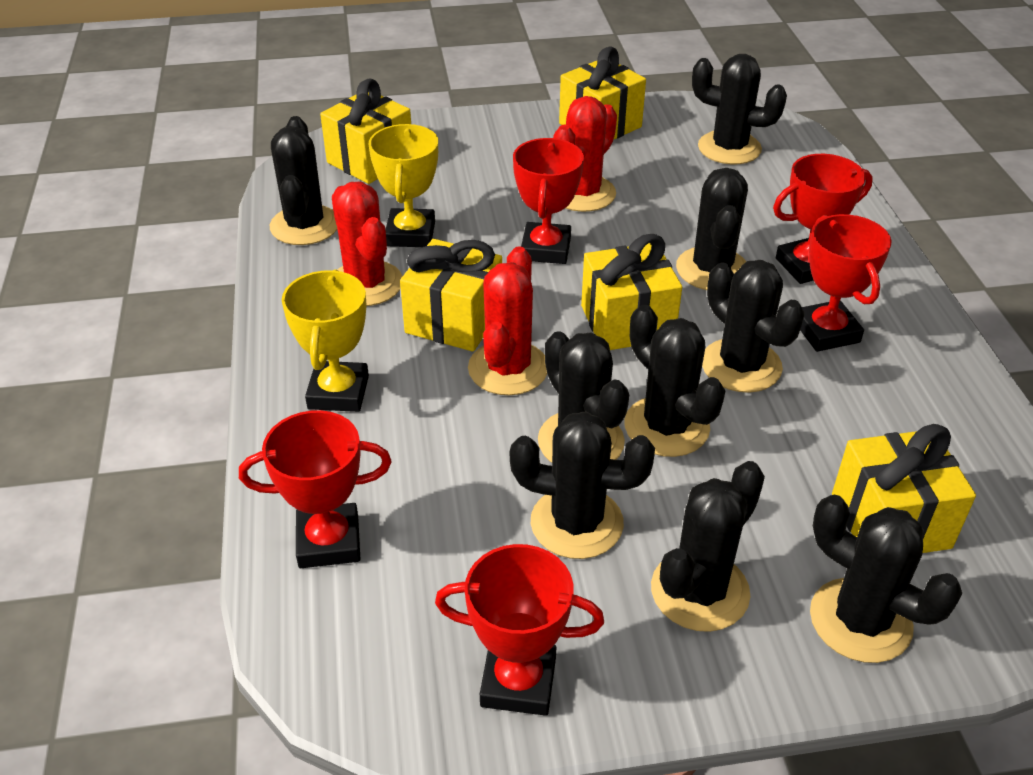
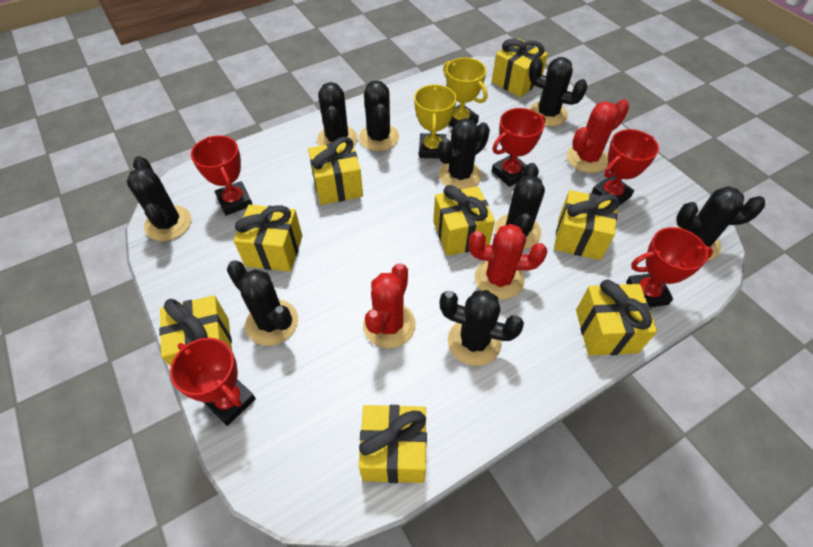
yellow gift: [320,78,411,184] [400,239,502,352] [559,47,646,139] [581,234,682,350] [832,424,976,553] = 5 -> [159,295,232,367] [234,204,302,272] [308,137,363,205] [359,405,427,483] [433,185,495,256] [492,39,548,97] [554,190,620,260] [576,280,657,356] = 8

